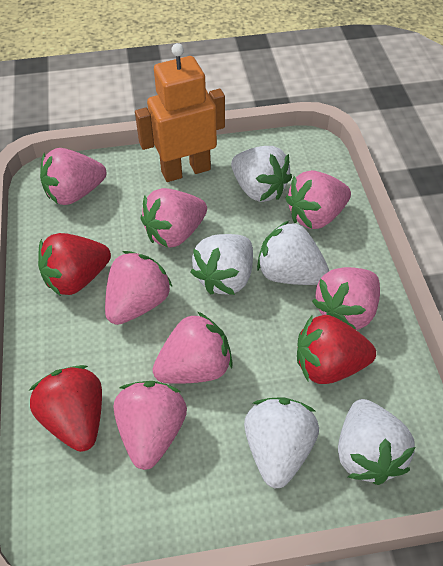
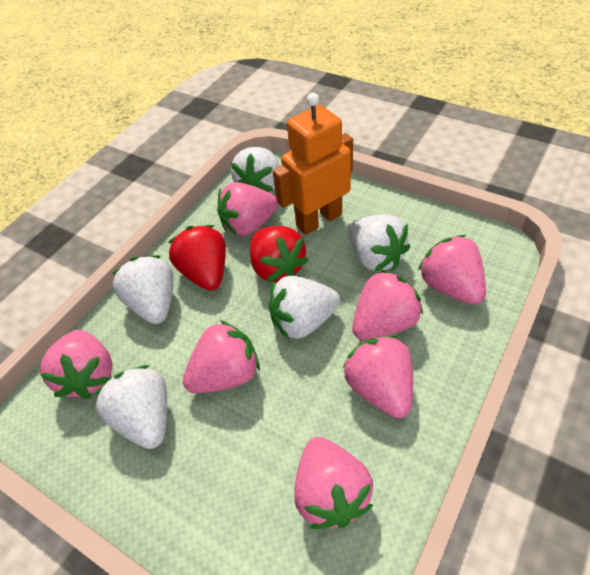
red strawberry: [29,365,102,452] [38,233,111,296] [297,315,376,384] = 3 -> [168,225,226,291] [250,226,308,282] = 2

